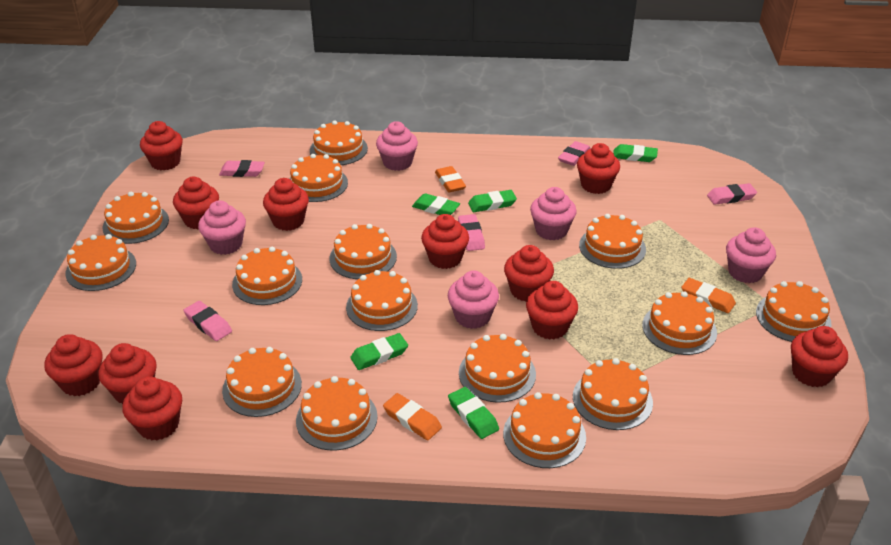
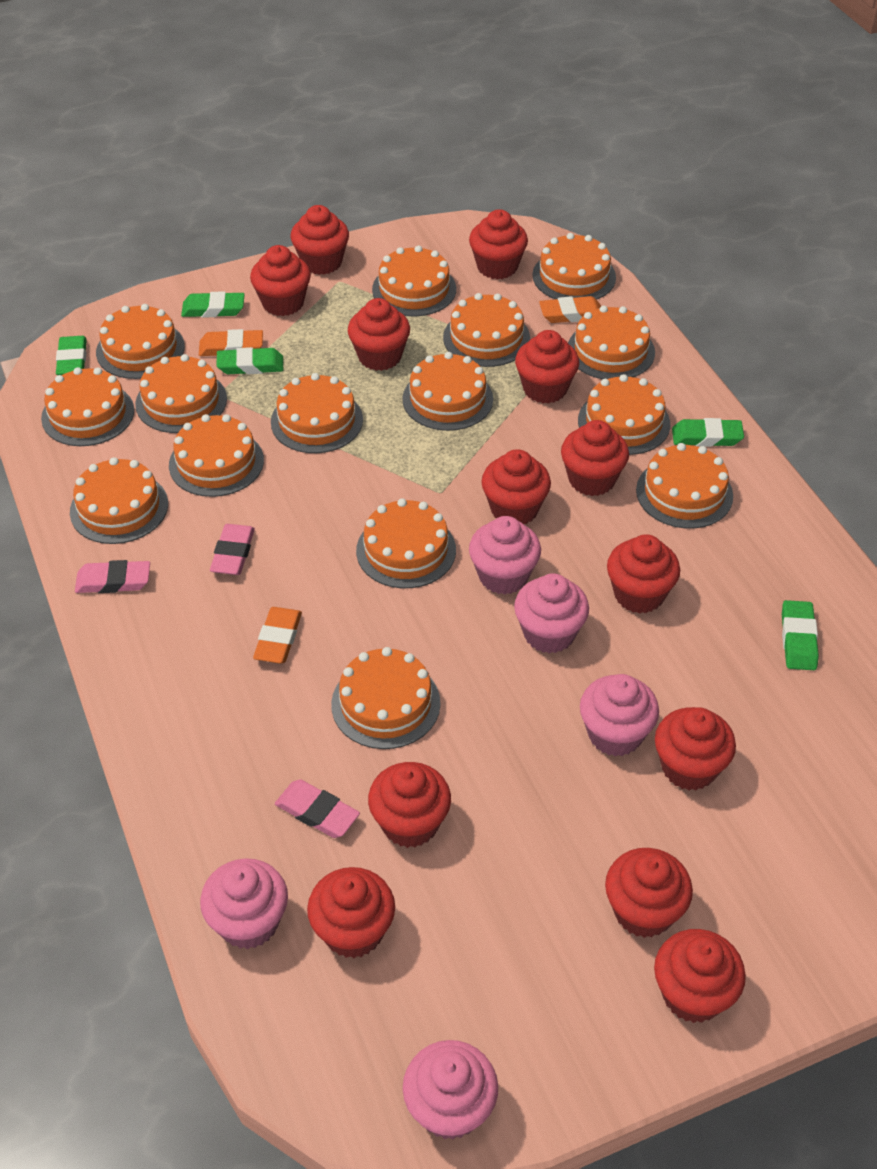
pink eraser: [183,301,232,341] [219,160,265,177] [458,214,485,251] [558,141,591,166] [707,183,757,205] = 5 -> [75,560,150,593] [210,524,255,575] [275,779,360,838] = 3
red cupcake: [44,334,103,396] [98,343,157,404] [122,376,182,440] [140,121,183,170] [173,177,219,230] [263,178,309,231] [421,214,469,269] [504,245,554,302] [526,281,578,340] [577,143,620,194] [791,326,848,387] = 11 -> [250,245,311,316] [291,205,349,275] [307,867,395,958] [348,298,410,371] [368,762,451,848] [469,209,528,279] [482,449,551,524] [515,330,579,404] [561,420,629,496] [605,848,693,938] [607,534,680,614] [654,929,746,1023] [655,707,736,790] = 13

